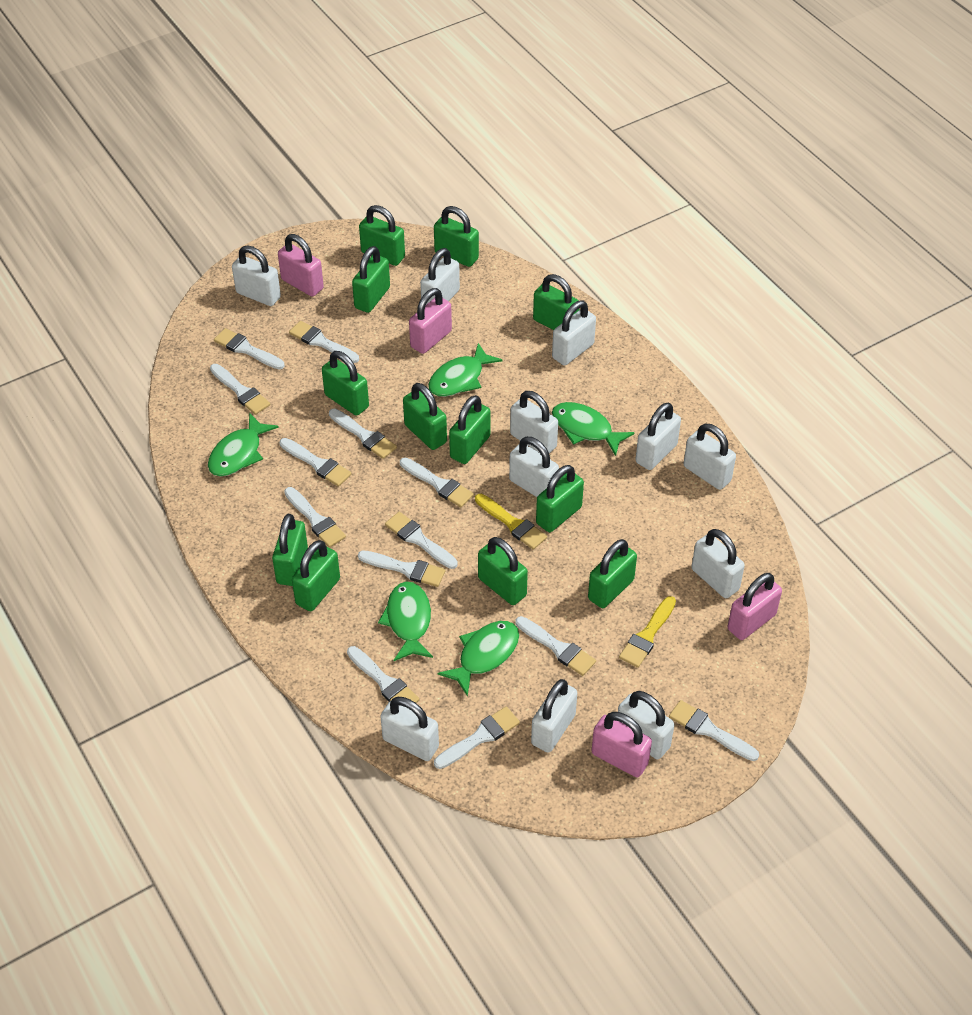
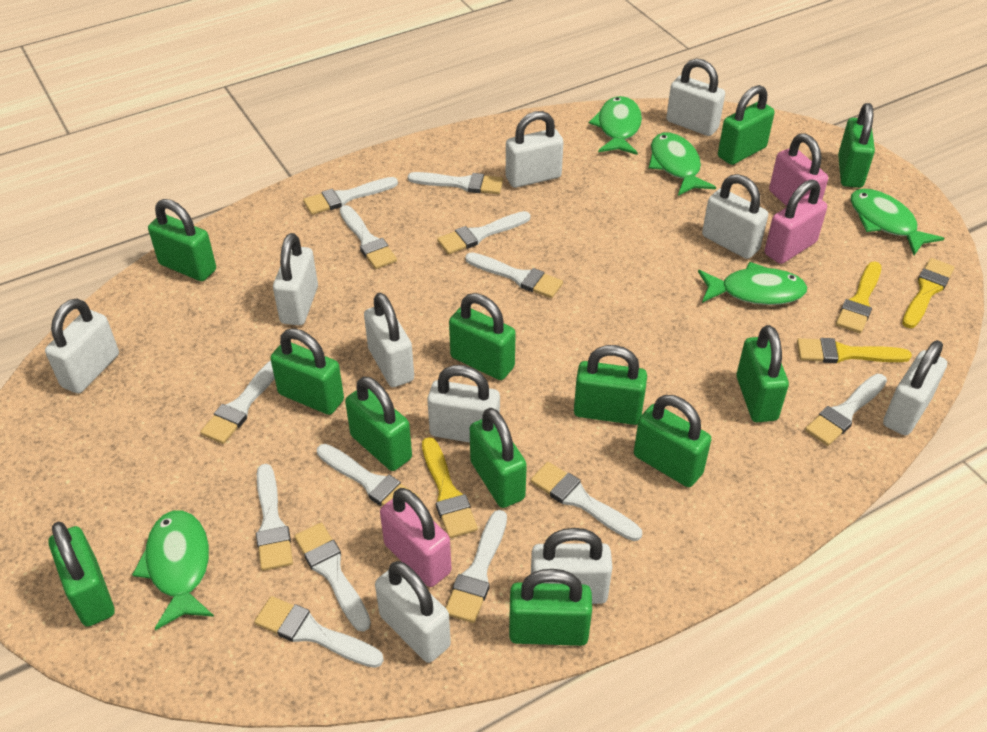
pink padlock: [278,234,324,297] [409,288,452,354] [591,712,652,777] [728,573,782,640] = 4 -> [380,488,452,587] [765,180,827,264] [769,133,828,206] = 3
white padlock: [232,245,281,306] [380,697,439,761] [420,248,460,305] [509,437,559,497] [510,391,558,453] [531,679,577,753] [552,300,596,365] [618,691,674,759] [635,403,681,470] [684,424,736,490] [691,529,745,598] = 11 -> [45,298,119,394] [273,233,318,326] [364,293,414,387] [375,561,451,663] [427,365,500,443] [506,111,564,188] [531,528,612,604] [666,59,725,136] [702,174,768,259] [883,340,947,435] = 10
yellow brush: [475,494,547,550] [619,596,676,668] = 2 -> [422,437,478,538] [797,338,912,363] [836,261,881,333] [902,258,955,328] = 4

